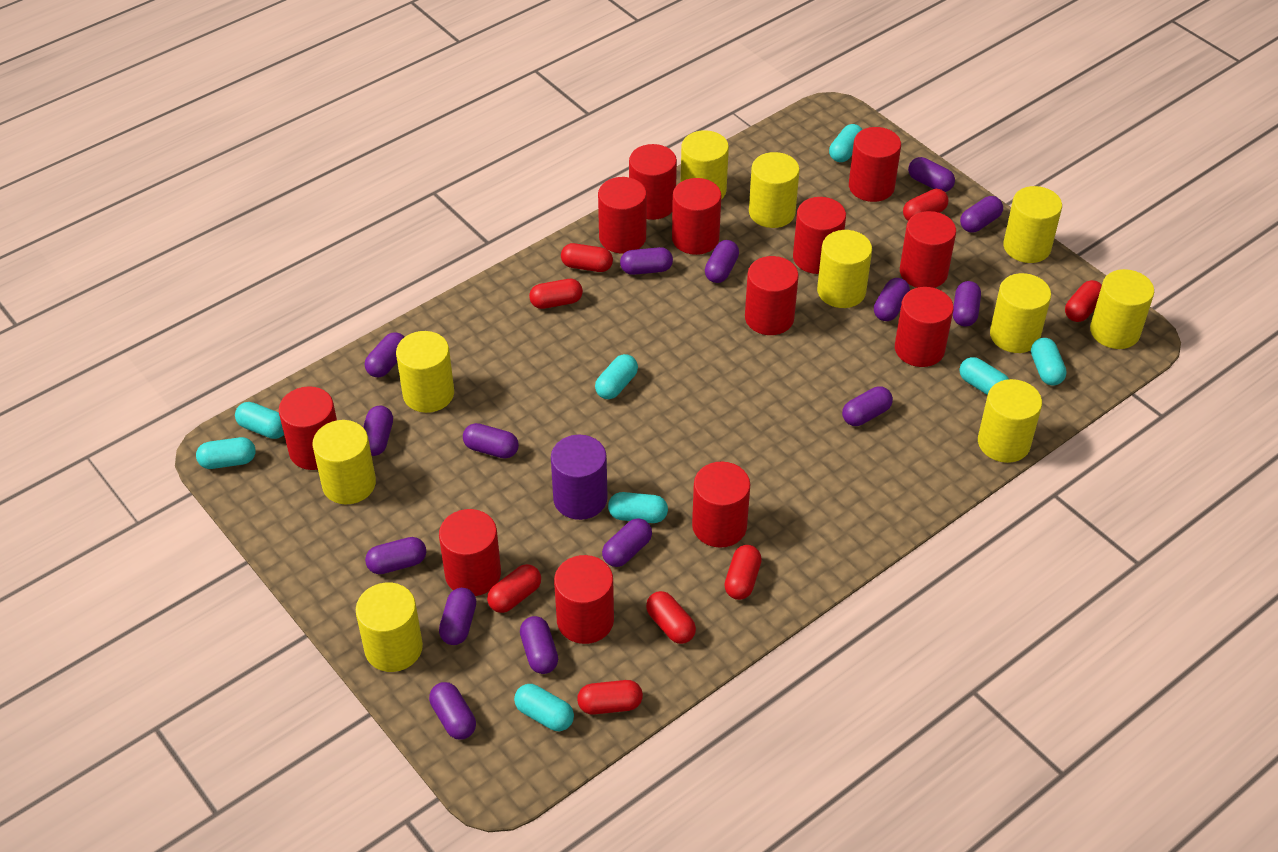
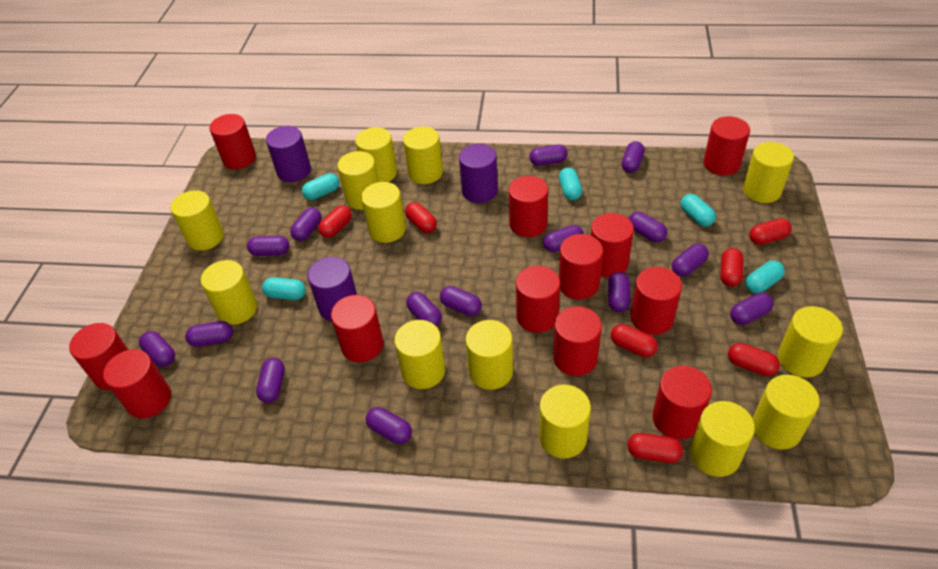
purple cylinder: [551,435,608,520] = 1 -> [266,126,311,182] [308,257,357,321] [459,144,498,203] = 3
red capsule: [487,564,541,613] [529,279,583,309] [561,243,613,272] [577,680,643,715] [646,591,696,644] [724,545,762,600] [903,189,949,221] [1065,280,1102,322] = 8 -> [318,205,352,238] [405,202,437,233] [611,324,658,357] [628,433,683,463] [720,248,744,287] [728,343,780,376] [749,218,792,245] = 7
turquoise capsule: [196,437,256,469] [235,402,284,439] [514,684,574,731] [595,354,638,399] [608,492,668,523] [829,124,863,162] [959,357,1009,395] [1031,338,1067,385] = 8 -> [262,277,306,300] [302,173,339,200] [559,167,582,200] [680,194,716,227] [745,260,785,293] = 5
yellow cylinder: [312,420,376,505] [356,582,423,672] [396,331,454,413] [681,130,729,200] [749,152,800,228] [817,230,872,308] [978,379,1042,463] [990,273,1051,353] [1003,186,1062,263] [1090,269,1154,349] = 10 -> [171,190,224,250] [201,260,257,325] [337,151,379,210] [355,127,397,182] [361,182,406,243] [394,320,445,389] [403,127,443,184] [465,320,513,390] [539,385,591,459] [690,401,755,477] [743,142,794,203] [752,375,820,450] [778,306,843,378] = 13

